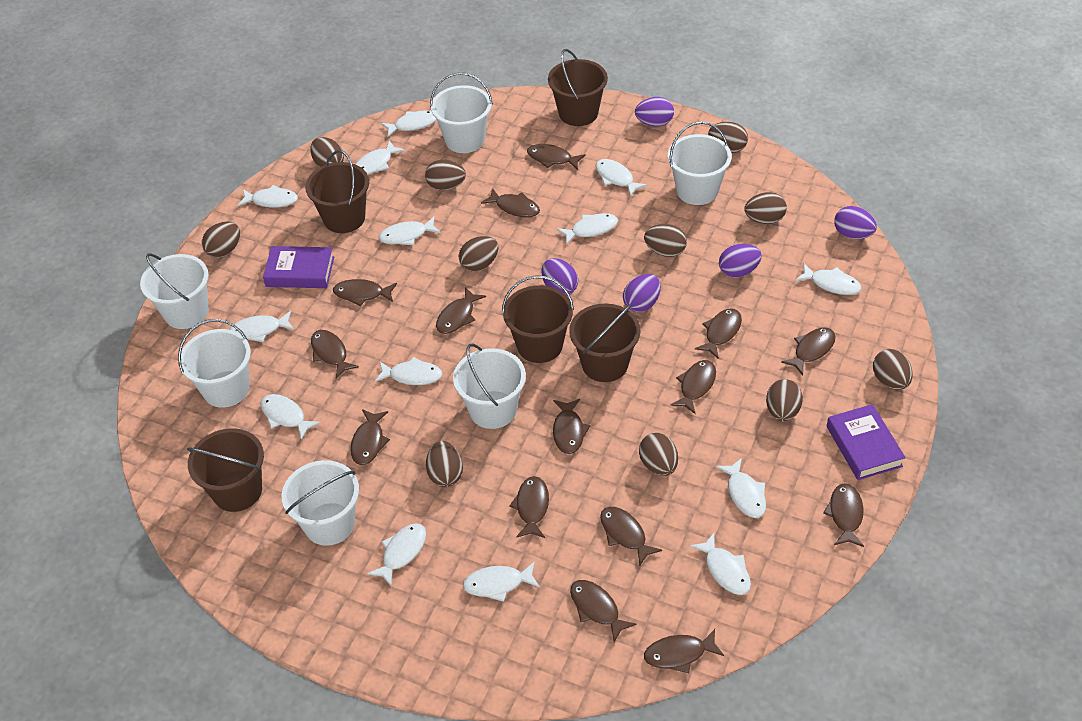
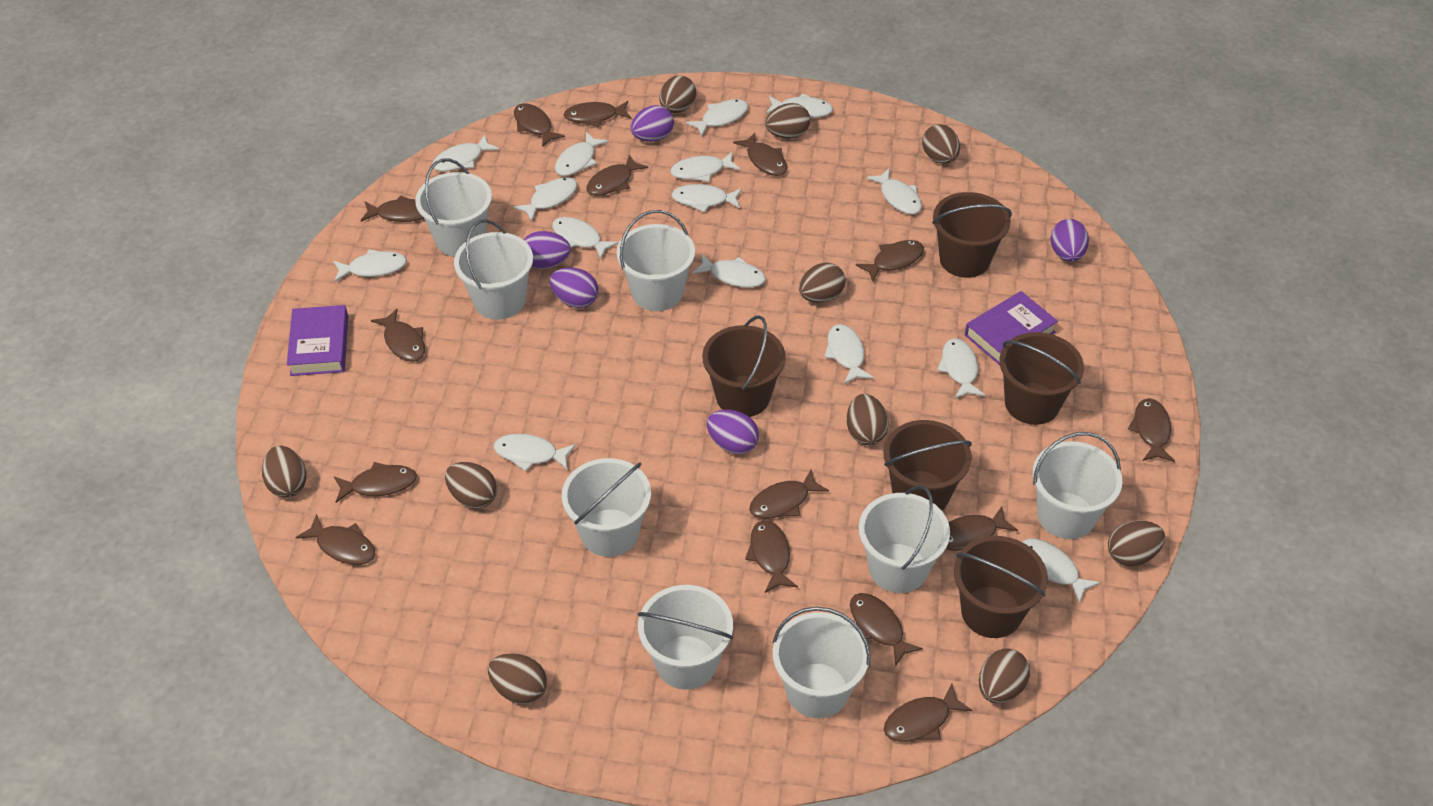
brown egg: [202,221,240,258] [310,137,344,167] [425,160,466,190] [426,441,463,487] [459,236,498,271] [639,433,678,476] [644,224,687,257] [708,122,748,153] [744,192,787,224] [766,379,803,422] [873,349,913,390] = 11 -> [262,446,307,498] [445,462,498,509] [488,653,547,704] [659,76,696,113] [765,103,810,139] [799,263,845,303] [847,394,889,445] [922,124,960,164] [979,648,1030,703] [1108,520,1165,566] = 10
white bucket: [140,253,209,329] [178,319,251,408] [282,460,359,546] [430,72,493,153] [453,344,526,429] [668,121,732,205] = 6 -> [415,158,492,257] [454,219,533,320] [562,458,651,557] [617,210,695,311] [637,585,733,690] [772,607,871,718] [859,485,950,593] [1033,432,1123,539] = 8
white fish: [229,311,294,342] [238,185,298,208] [260,394,321,440] [356,140,405,175] [367,523,426,587] [375,357,443,385] [379,217,441,245] [381,110,437,137] [463,561,540,602] [557,213,618,245] [596,159,647,197] [690,533,751,595] [716,458,766,518] [795,264,861,295] = 14 -> [333,249,407,282] [432,135,499,172] [494,434,576,471] [513,177,577,221] [552,217,619,259] [555,132,608,176] [670,152,740,182] [672,184,742,213] [686,99,748,137] [692,254,766,288] [766,94,833,118] [824,324,874,384] [866,168,922,214] [937,338,985,399] [1022,539,1101,603] = 15

